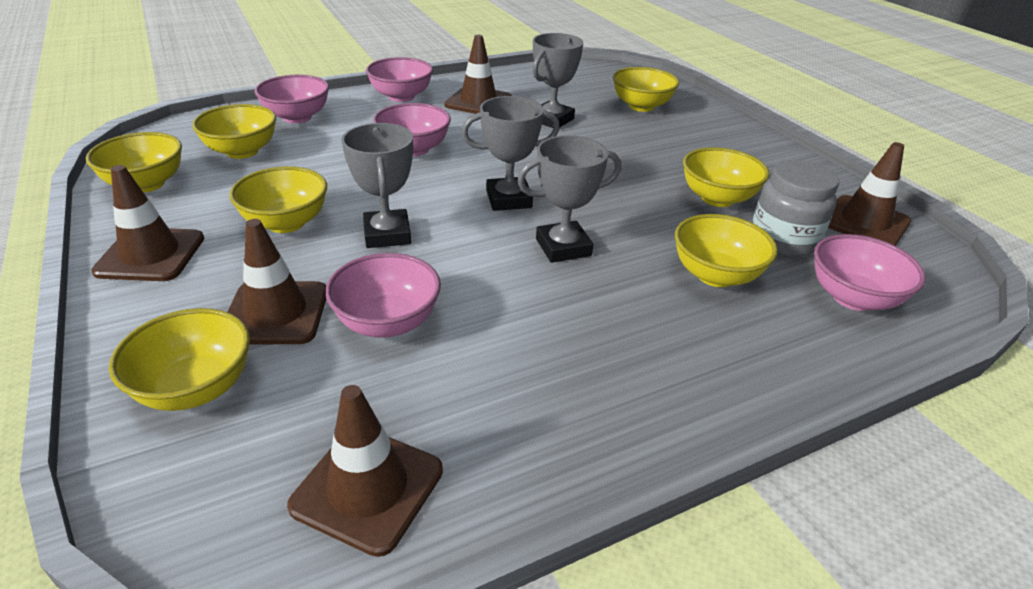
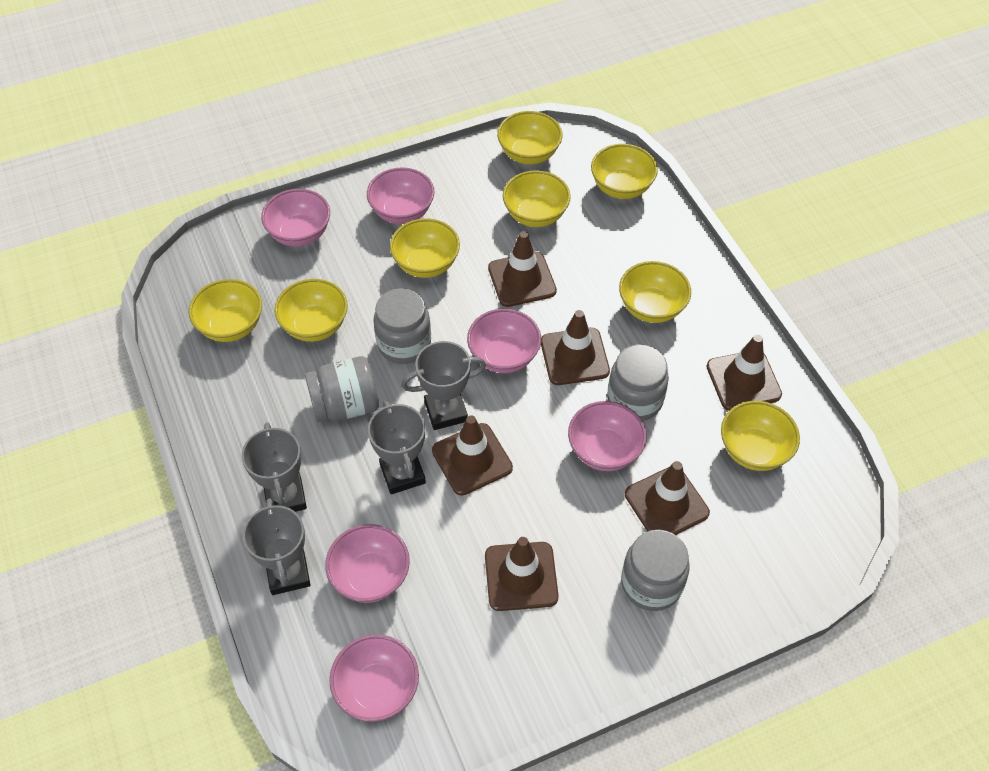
brown traffic cone: [91,165,204,281] [228,219,326,344] [287,385,443,557] [444,35,512,114] [828,142,911,246] = 5 -> [432,415,513,496] [485,537,559,611] [488,231,557,307] [541,310,610,385] [625,461,710,535] [707,335,782,411] = 6
grey jar: [752,160,839,257] = 1 -> [305,356,379,422] [373,288,431,364] [607,344,669,421] [621,530,690,611] = 4
pink bowl: [255,75,329,123] [325,253,441,338] [366,57,433,102] [373,103,451,156] [814,234,926,311] = 5 -> [261,189,330,247] [325,524,410,603] [329,634,419,722] [367,167,435,224] [467,309,541,373] [568,401,647,471] = 6
yellow bowl: [86,132,182,193] [109,308,250,411] [192,104,276,159] [229,166,327,233] [613,67,679,112] [675,214,778,287] [683,147,769,207] = 7 -> [189,279,262,342] [274,279,348,342] [390,218,460,278] [497,111,562,164] [503,170,571,227] [591,144,658,199] [619,261,691,323] [721,401,800,471] = 8

